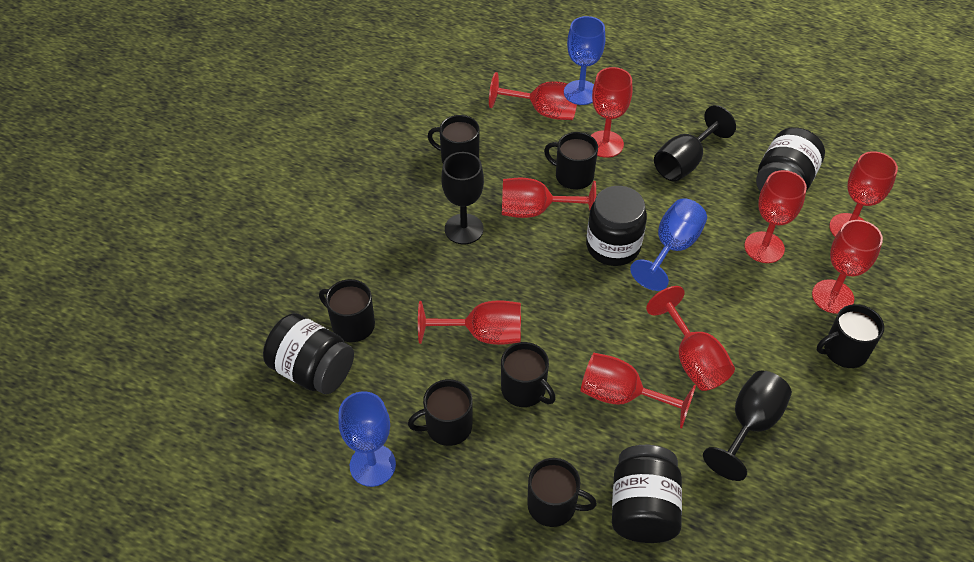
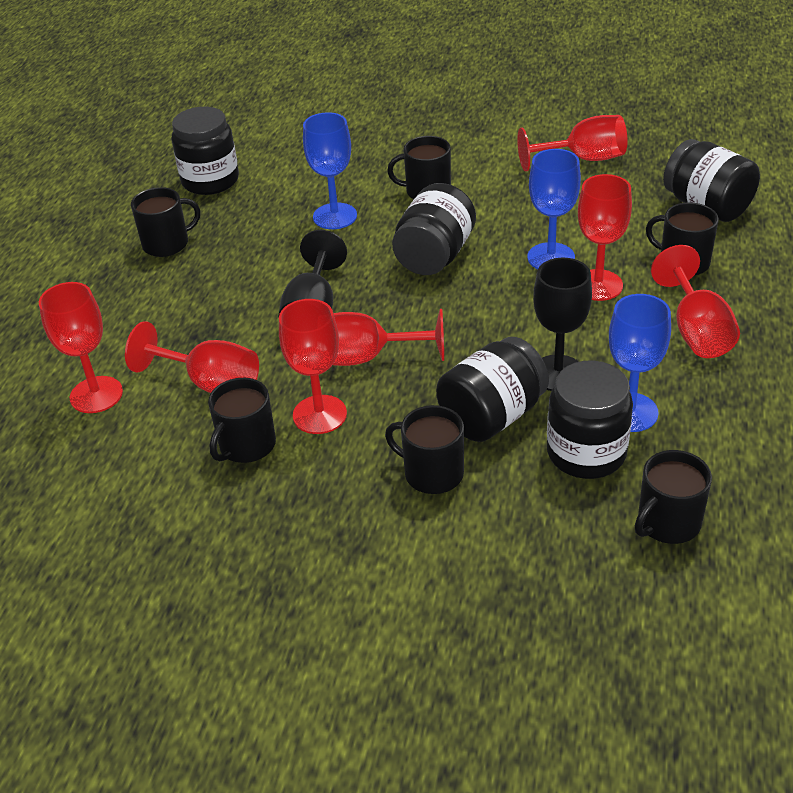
black goblet: [441,152,484,244] [654,105,736,182] [703,371,792,481] = 3 -> [278,230,347,317] [533,258,592,391] = 2
black jar: [263,313,354,395] [586,186,647,266] [612,445,682,543] [756,127,825,192] = 4 -> [172,107,239,195] [392,183,476,275] [436,337,549,442] [547,360,633,479] [663,139,760,222] = 5
black mug: [319,279,375,342] [408,379,473,446] [427,115,480,163] [501,342,556,407] [527,458,597,527] [544,132,598,190] [817,304,884,368] = 7 -> [131,187,200,257] [208,378,276,463] [385,405,464,494] [387,136,451,199] [635,450,712,544] [646,202,718,276] = 6
red goblet: [418,300,521,345] [489,72,579,120] [502,178,596,218] [581,353,696,429] [590,67,632,158] [646,286,735,391] [744,170,807,263] [812,220,883,314] [829,151,898,237] = 9 -> [39,282,123,413] [125,321,259,393] [279,299,347,434] [333,309,444,366] [517,115,627,172] [578,174,632,301] [651,245,740,358] = 7

